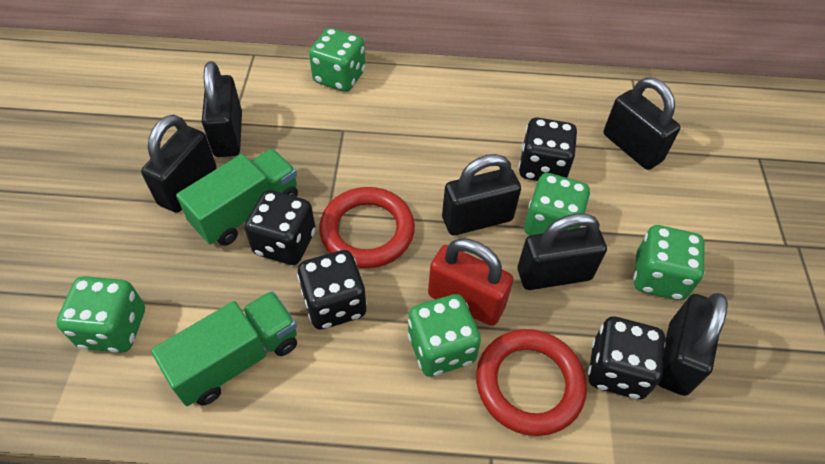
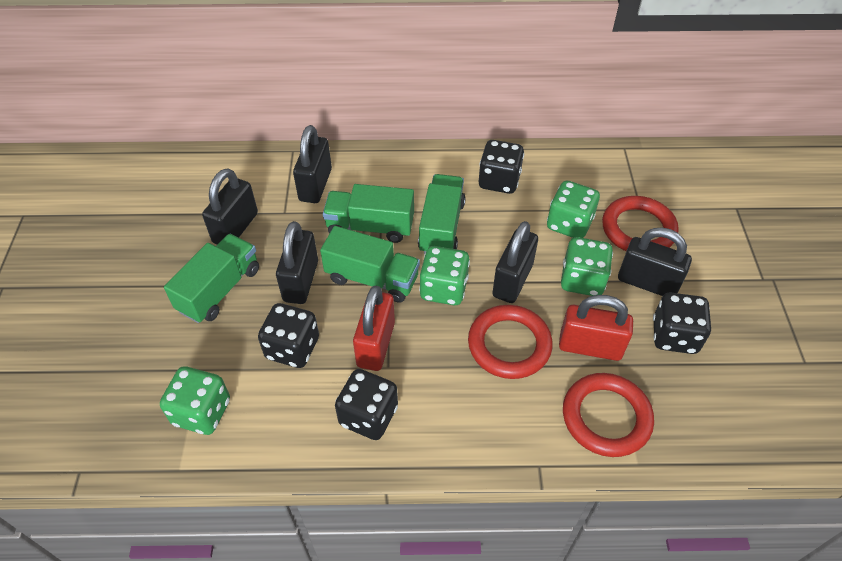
black padlock: [141,115,216,213] [202,61,242,157] [442,154,521,235] [518,213,607,290] [603,77,680,170] [658,293,728,396] = 6 -> [202,168,258,245] [276,221,318,304] [293,125,332,203] [492,221,538,303] [618,227,692,296] = 5
green dice: [56,276,145,353] [309,28,365,92] [408,294,481,377] [524,173,590,236] [634,225,705,300] = 5 -> [160,366,230,435] [419,246,470,305] [547,180,600,238] [561,237,613,296] = 4
green truck: [151,291,297,406] [176,149,298,246] = 2 -> [164,234,259,323] [320,226,420,303] [323,184,414,243] [418,174,466,254] = 4
red padlock: [428,239,513,326] = 1 -> [353,286,395,371] [559,295,633,361] = 2
red ring: [319,187,415,268] [476,329,587,436] = 2 -> [468,305,553,379] [563,373,654,457] [602,196,679,251] = 3

